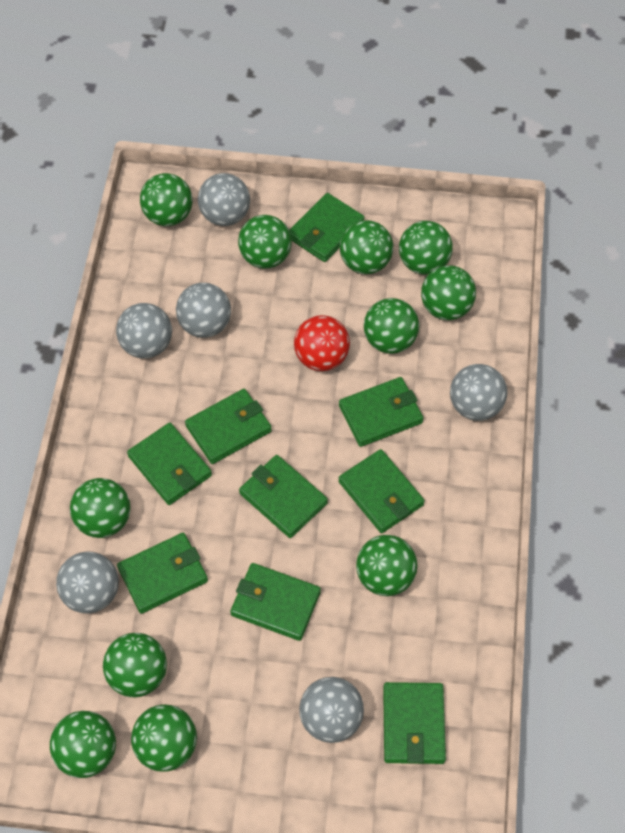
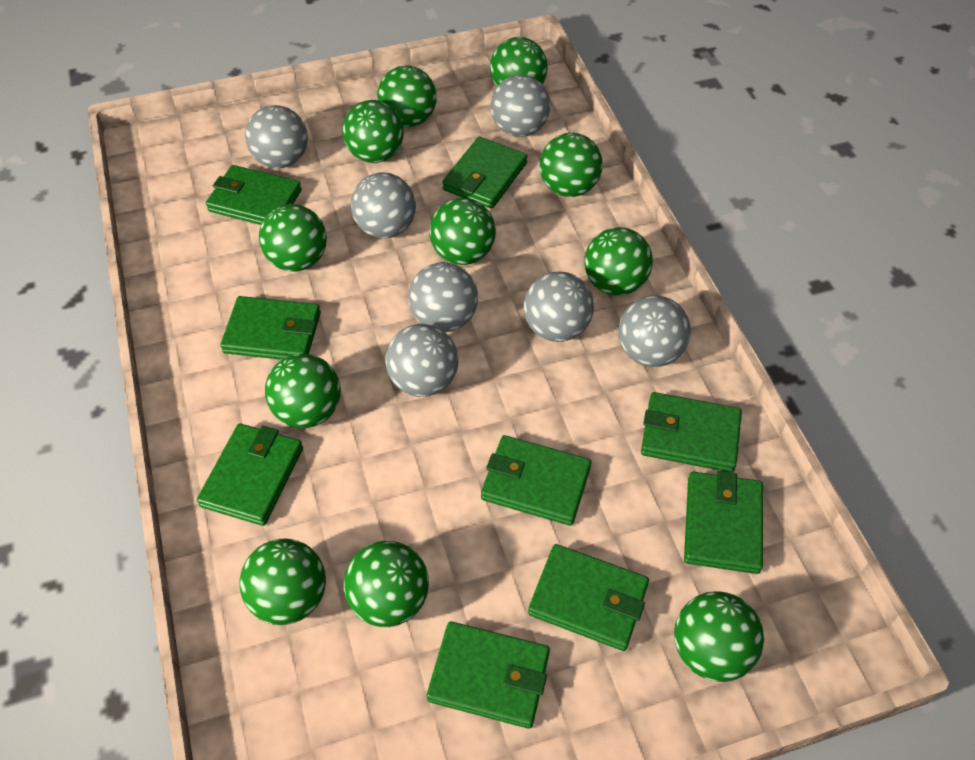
grey ball: [56,551,119,614] [116,303,172,358] [176,283,231,338] [198,173,250,226] [299,677,364,743] [450,364,508,421] = 6 -> [245,105,308,168] [351,172,416,238] [385,324,458,397] [408,262,478,332] [491,75,550,137] [523,272,594,342] [618,296,691,367] = 7
red ball: [294,315,350,371] = 1 -> none = 0

